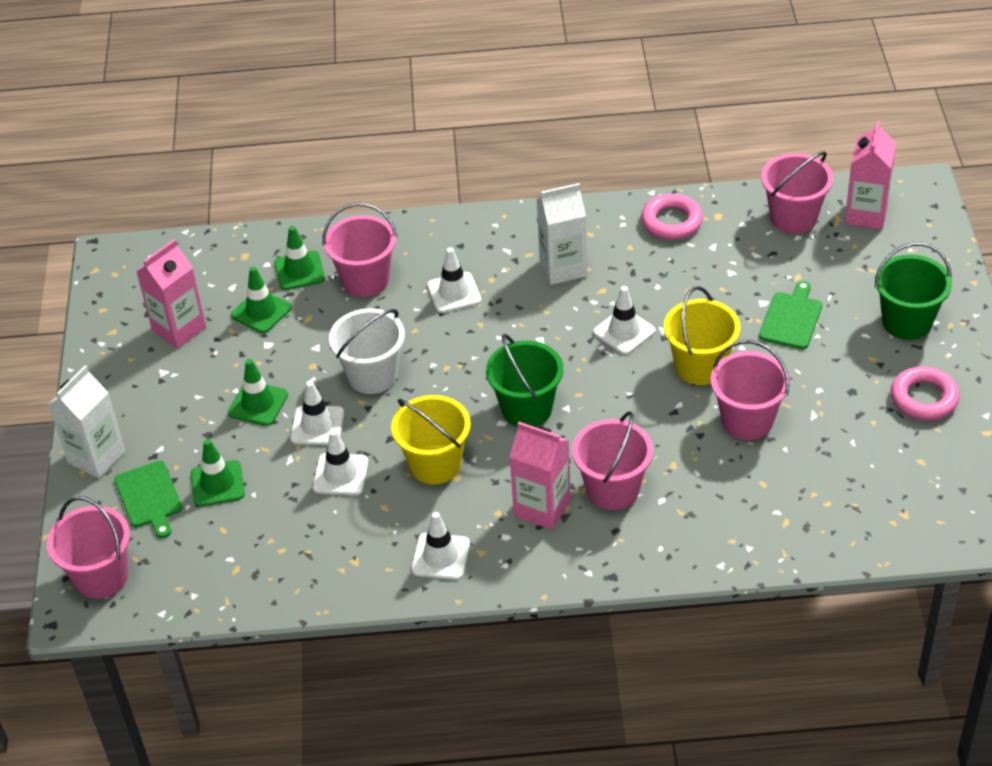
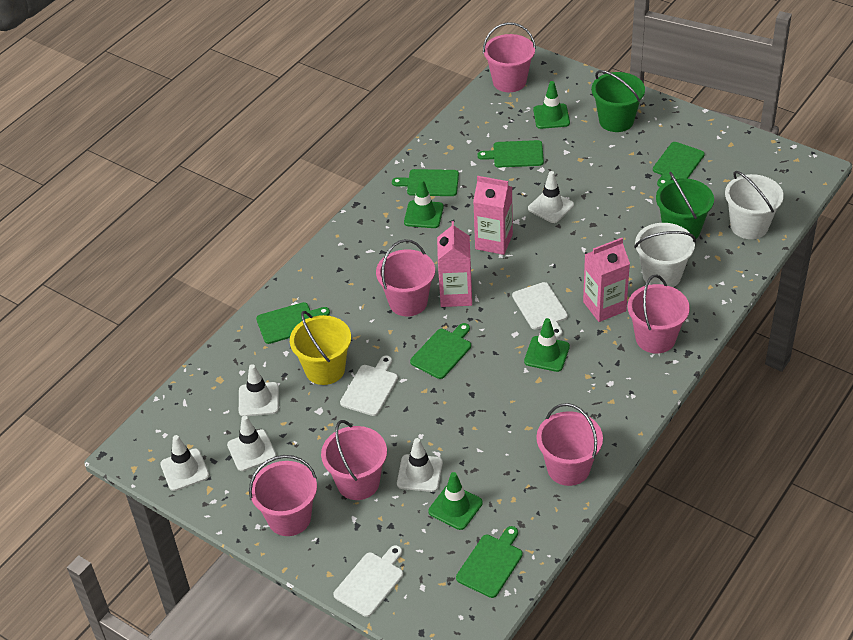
green cutting board: [114,460,182,538] [759,281,822,349] = 2 -> [256,302,330,344] [392,169,459,196] [410,323,471,379] [456,526,523,598] [477,140,544,168] [653,142,705,187] = 6
pink bucket: [47,496,130,599] [323,203,398,297] [572,411,653,510] [711,340,790,440] [761,151,833,234] = 5 -> [249,455,317,536] [321,420,387,500] [376,239,435,316] [483,22,536,92] [536,403,603,486] [628,275,690,354] = 6
pink ring: [641,194,703,240] [891,366,960,420] = 2 -> none = 0
white bucket: [329,308,405,394] = 1 -> [634,223,696,287] [725,171,784,239] = 2
white carton: [48,365,125,478] [536,183,587,285] = 2 -> none = 0
white cutting board: none = 0 -> [333,545,403,617] [340,356,398,416] [512,282,568,338] = 3
yellow bucket: [391,395,471,484] [664,286,741,385] = 2 -> [290,311,351,385] = 1

